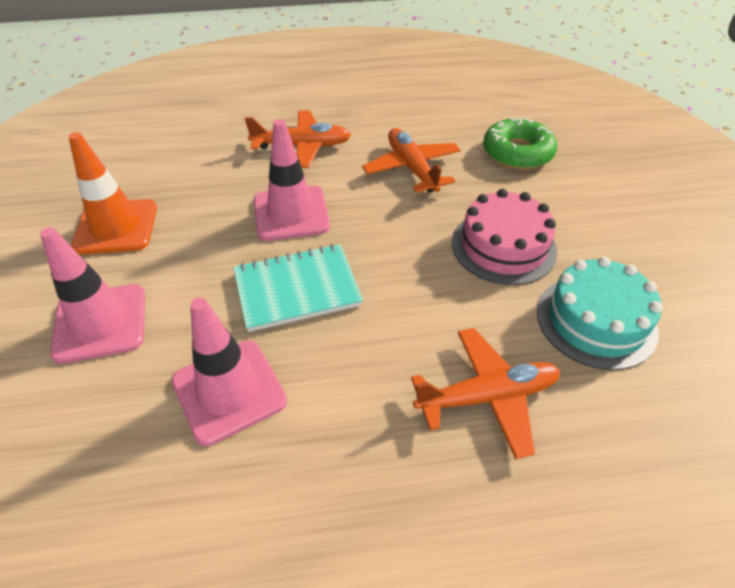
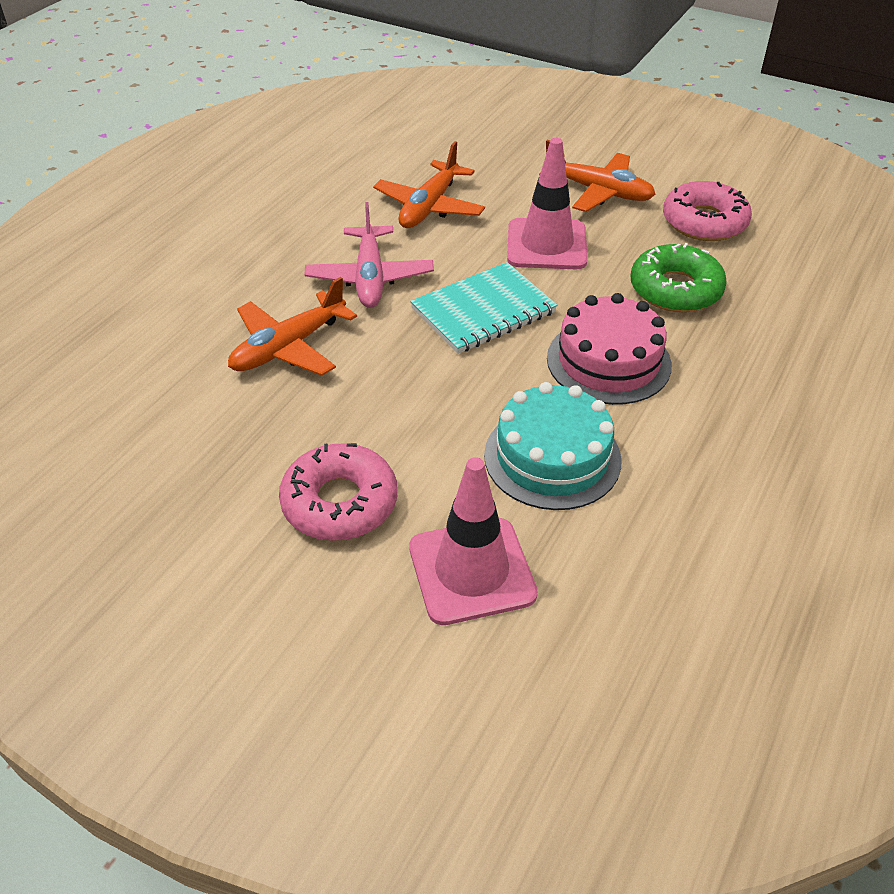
orange traffic cone: [69,132,157,255] = 1 -> none = 0
pink donut: none = 0 -> [279,443,397,541] [663,181,752,241] = 2
pink plane: none = 0 -> [304,202,434,308] = 1
pink traffic cone: [40,227,145,364] [171,298,287,446] [254,119,330,241] = 3 -> [409,457,538,625] [507,138,588,269] = 2

